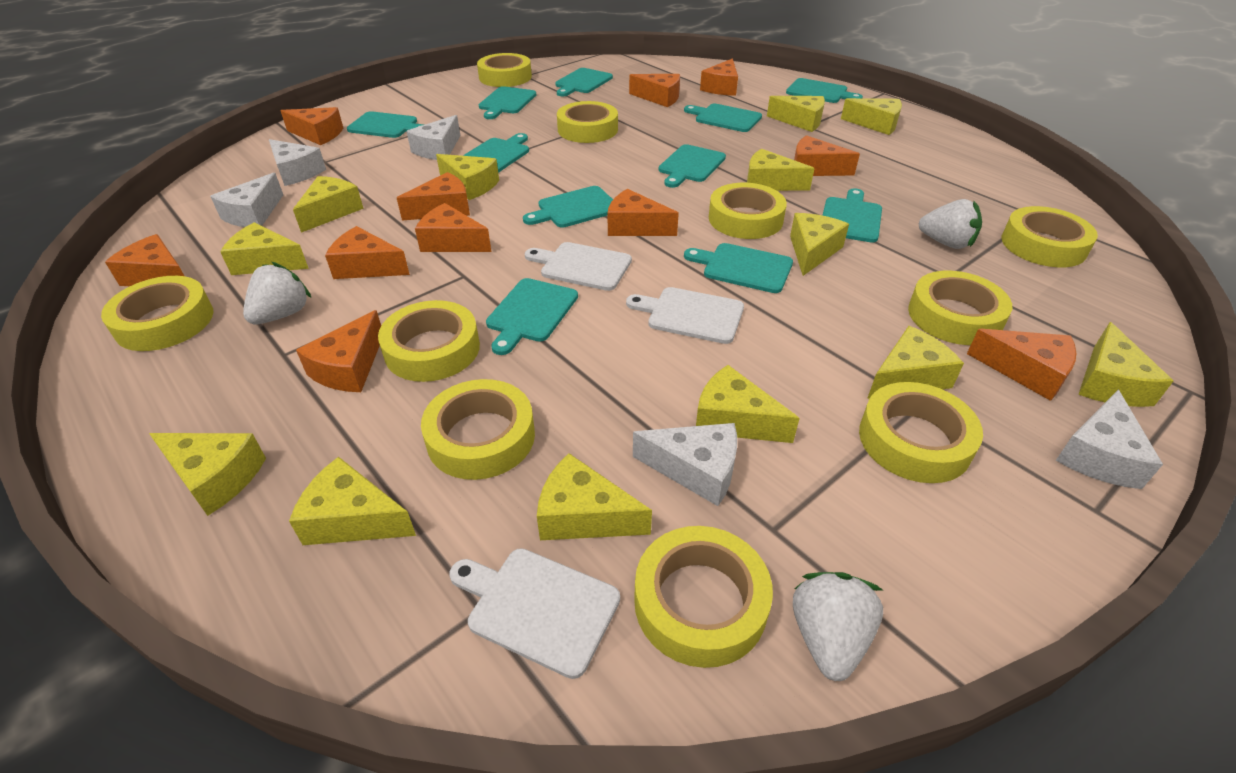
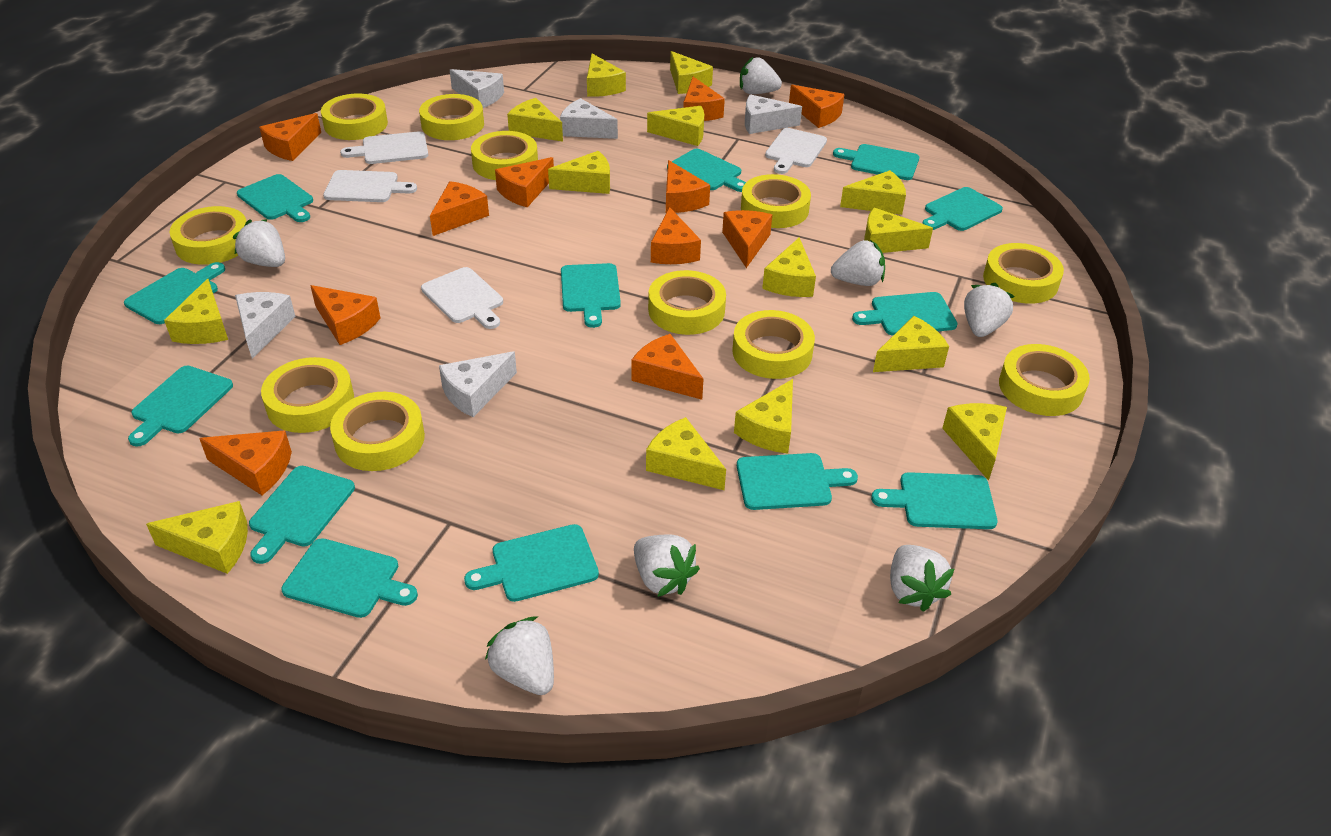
turquoise cutting board: [347,111,424,138] [463,133,529,173] [479,86,536,119] [486,278,578,355] [523,186,613,227] [555,68,613,96] [659,144,726,188] [684,104,762,132] [684,243,793,293] [786,78,863,103] [822,188,882,243] = 11 -> [124,262,225,324] [128,366,233,446] [237,174,313,222] [249,466,355,564] [281,538,418,618] [464,524,599,602] [561,263,621,328] [667,149,746,192] [737,453,858,510] [833,144,919,180] [852,292,957,336] [871,472,998,529] [922,187,1003,231] = 13
white cutting board: [449,548,620,679] [525,242,632,291] [626,287,744,344] = 3 -> [323,170,417,202] [340,131,428,164] [421,267,503,329] [765,128,827,174] = 4
white strawberry: [243,262,311,324] [793,572,884,681] [919,199,982,249] = 3 -> [233,219,285,267] [485,616,554,695] [634,534,700,597] [740,57,782,94] [831,240,885,286] [890,545,955,612] [964,283,1015,337] = 7
yellow cheese: [149,433,266,516] [220,222,309,275] [289,457,416,545] [293,176,364,233] [436,154,499,200] [537,453,652,540] [696,365,800,443] [747,149,815,191] [767,96,825,132] [790,213,849,276] [841,98,902,135] [867,326,964,399] [1078,322,1173,407] = 13 -> [146,501,248,574] [164,279,228,344] [507,98,563,142] [548,151,610,194] [587,54,626,97] [646,417,726,490] [647,106,704,146] [670,51,713,94] [734,379,793,454] [762,237,816,297] [840,170,906,215] [864,208,933,253] [873,316,949,372] [942,403,1007,481] = 14
yellow tape: [101,276,214,351] [378,300,480,382] [421,379,535,480] [477,53,532,87] [557,101,618,143] [634,526,773,668] [709,183,787,239] [859,382,983,483] [908,271,1012,345] [1002,206,1098,267] = 10 -> [169,206,247,265] [261,357,354,433] [321,94,388,140] [330,392,425,471] [419,94,484,140] [471,131,538,180] [648,270,726,335] [732,310,815,379] [741,174,811,228] [983,243,1064,304] [999,344,1090,416] = 11

